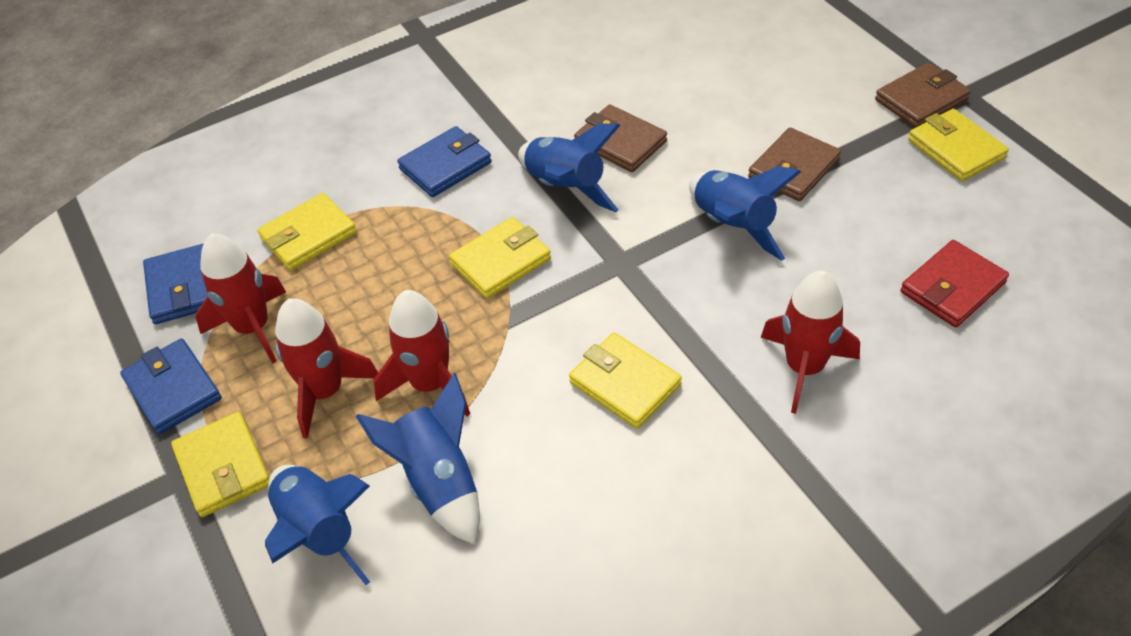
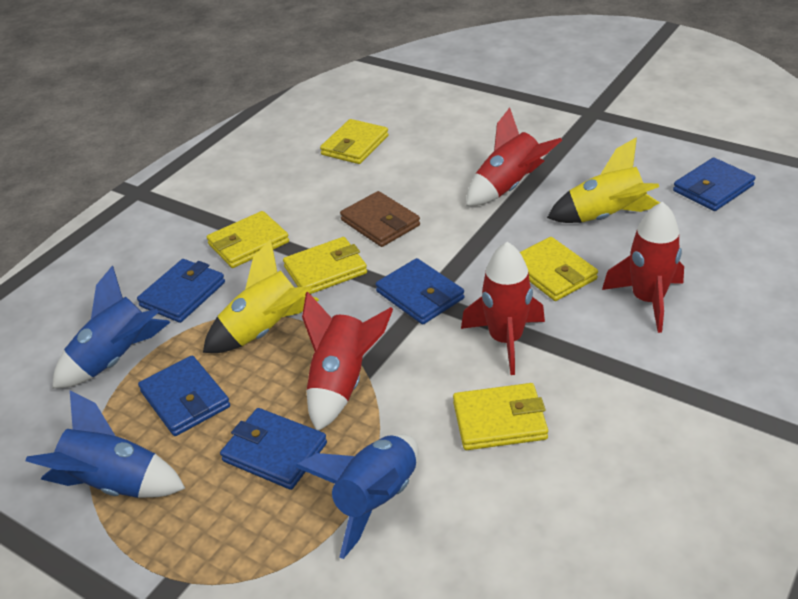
blue rocket: [265,465,370,585] [356,373,480,545] [518,123,620,212] [689,166,801,261] = 4 -> [25,391,186,498] [52,266,170,389] [295,434,419,559] = 3
blue wallet: [120,339,222,434] [143,244,208,324] [397,126,492,197] = 3 -> [137,259,225,323] [138,356,230,436] [220,408,327,490] [376,258,464,325] [673,157,756,211] = 5
brown wallet: [574,104,667,172] [748,128,841,201] [875,63,970,128] = 3 -> [340,191,420,247] = 1
red wallet: [900,240,1009,327] = 1 -> none = 0
yellow rocket: none = 0 -> [203,239,319,353] [547,137,660,223] = 2

